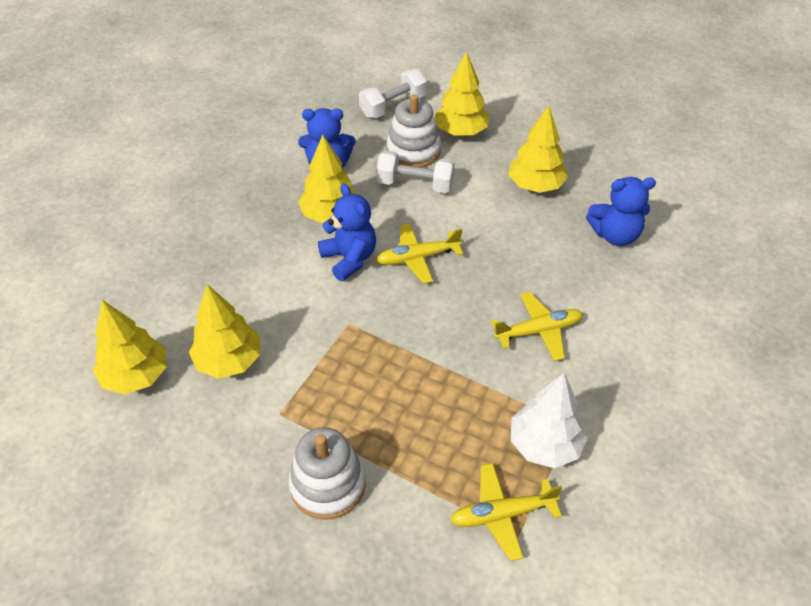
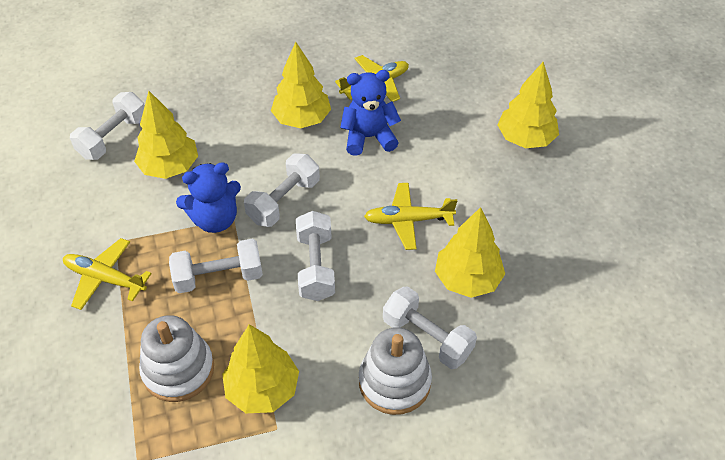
blue teddy bear: [298,108,356,168] [318,183,376,281] [586,177,656,246] = 3 -> [176,162,241,233] [340,70,401,156] = 2
white dumbbell: [359,69,427,118] [376,151,455,193] = 2 -> [70,92,145,160] [169,239,263,293] [244,153,320,227] [296,211,335,301] [383,286,477,369] = 5
white tree: [511,373,588,468] = 1 -> none = 0

